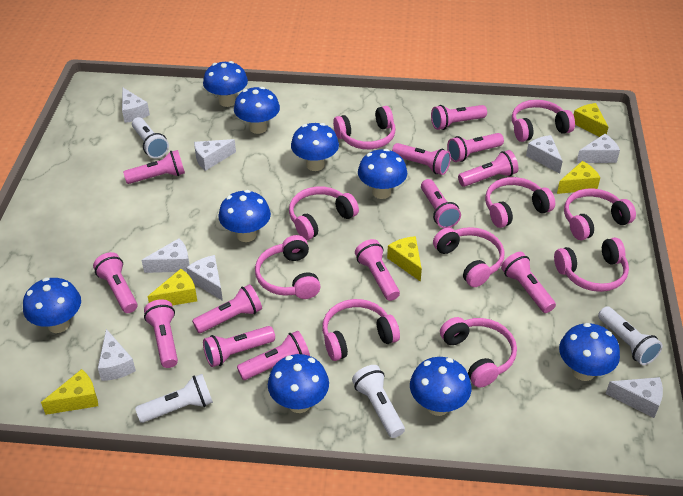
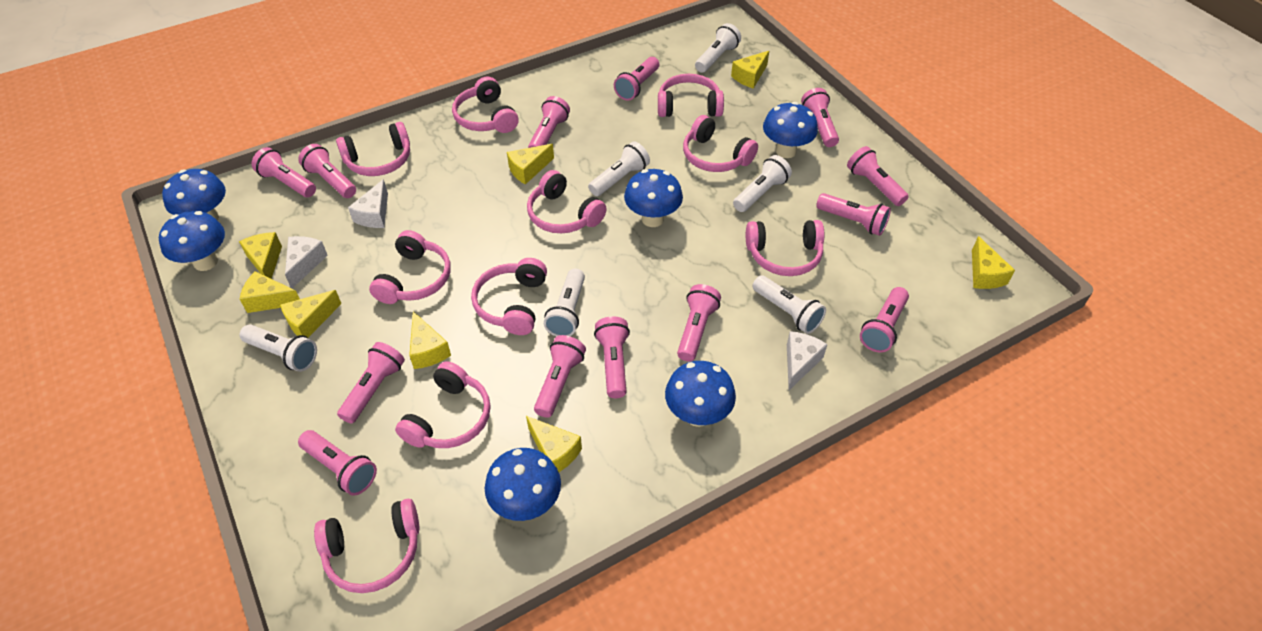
blue mushroom: [23,278,81,333] [203,61,248,107] [219,190,271,242] [234,87,280,134] [268,354,329,413] [291,123,339,171] [358,149,407,199] [410,357,471,416] [559,323,620,381] = 9 -> [159,211,225,271] [162,169,226,221] [485,448,561,521] [624,169,683,227] [665,361,736,427] [763,102,818,158] = 6
white cheese: [98,329,136,381] [122,87,150,123] [142,238,190,273] [186,255,223,301] [194,139,236,171] [526,135,563,174] [576,134,620,163] [606,377,663,418] = 8 -> [285,236,328,288] [348,179,388,228] [787,331,827,390] = 3
white flashlight: [132,117,169,158] [135,374,213,423] [352,365,405,438] [598,306,663,365] = 4 -> [240,324,317,372] [544,269,585,336] [588,141,650,196] [695,23,741,73] [733,155,792,212] [752,275,826,334] = 6
yellow cheese: [41,369,98,415] [147,269,197,305] [387,236,422,282] [557,161,601,194] [574,103,608,137] = 5 -> [239,232,282,279] [240,271,300,313] [280,290,342,337] [409,311,451,369] [507,144,554,184] [526,416,582,472] [731,51,769,89] [972,236,1015,289] = 8

